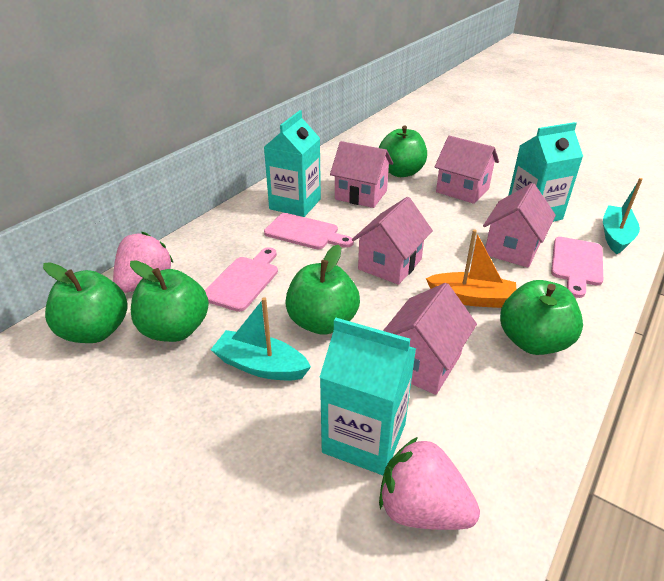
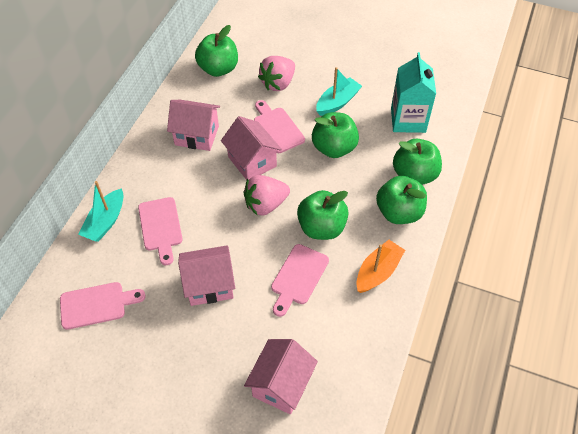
pink cutting board: [205,247,278,312] [264,213,354,249] [551,237,603,298] = 3 -> [60,282,146,330] [138,197,183,265] [254,100,305,153] [271,244,329,317] = 4
pink house: [330,141,393,208] [352,197,433,285] [383,283,477,395] [435,136,499,204] [483,183,556,268] = 5 -> [167,100,220,151] [178,245,235,306] [221,116,282,180] [244,339,318,414] = 4
turquoise carton: [264,110,321,217] [319,317,416,475] [508,122,583,222] = 3 -> [391,52,436,133] = 1

